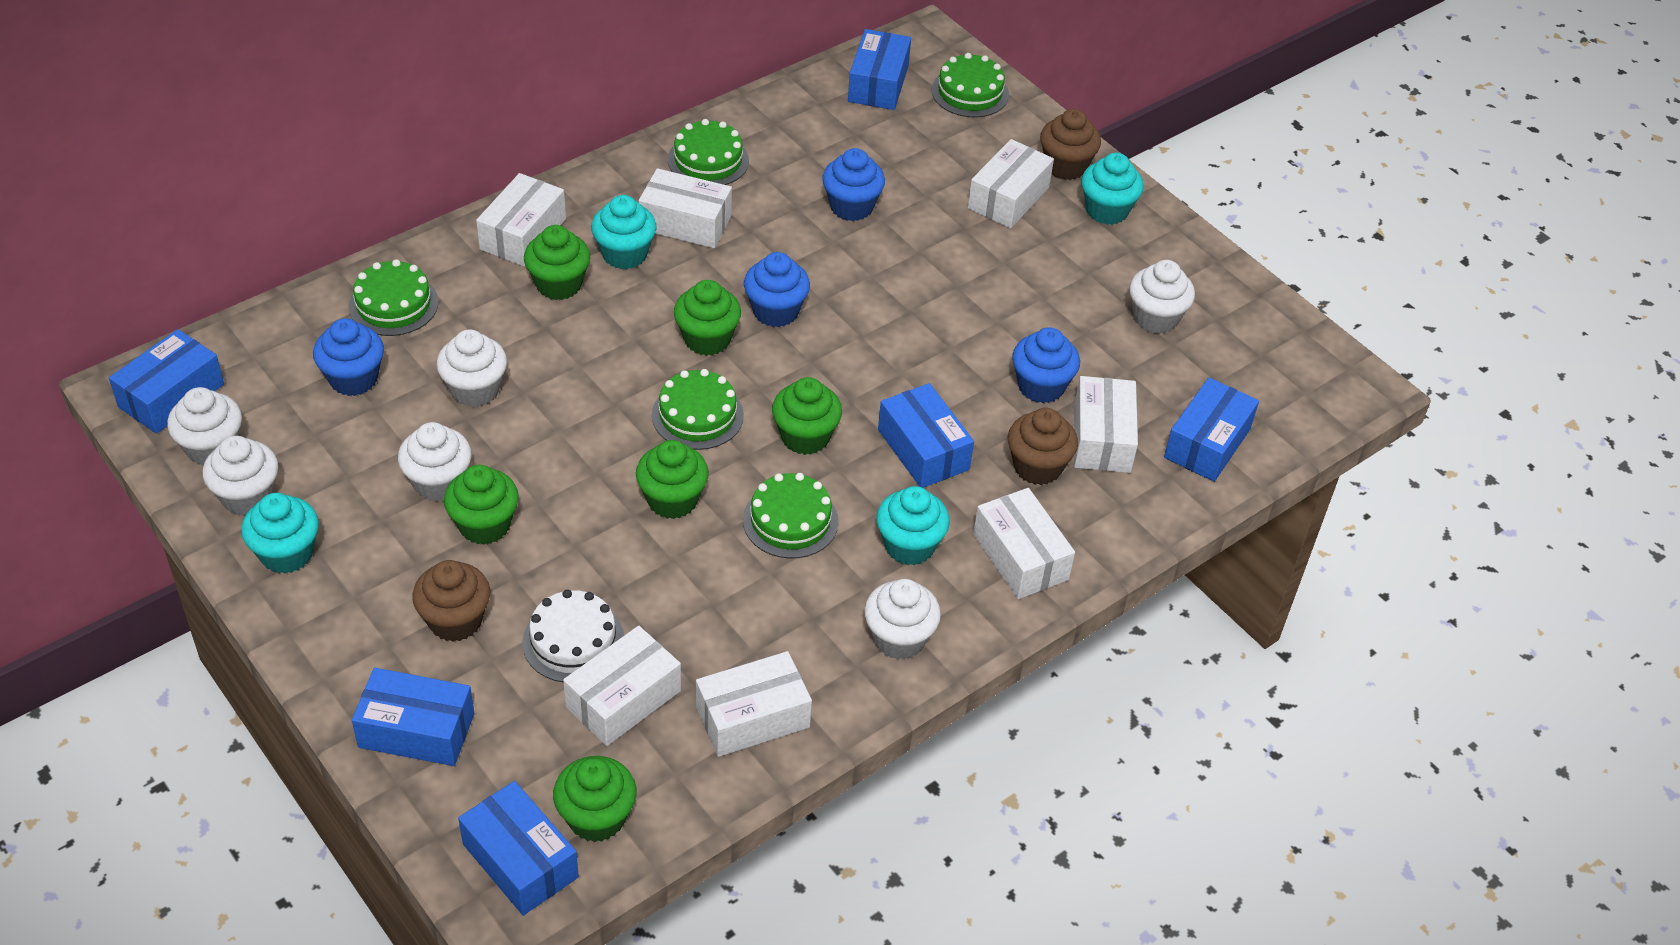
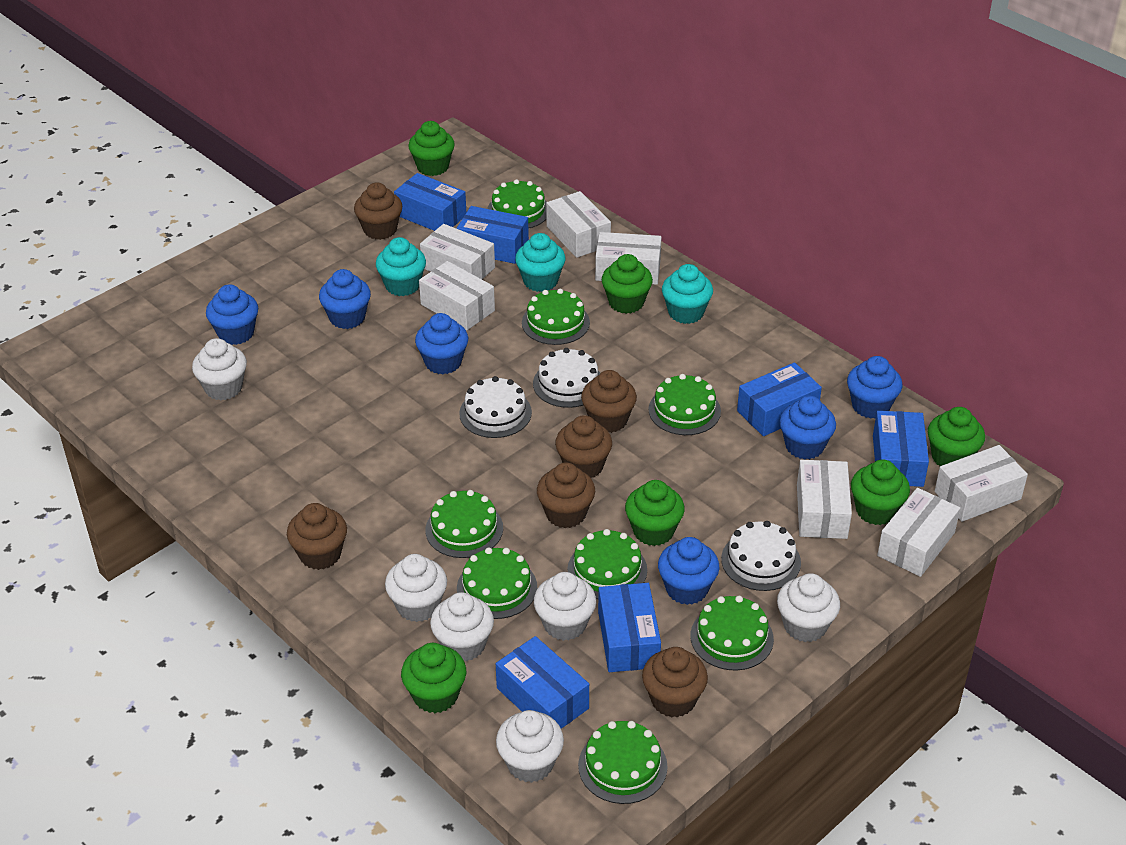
blue cupcake: [313,318,384,396] [744,252,810,327] [822,148,885,221] [1012,327,1080,403] = 4 -> [206,284,258,345] [319,269,371,329] [415,313,468,374] [658,537,720,605] [779,396,836,459] [847,356,902,419] = 6
brown cupcake: [412,560,490,642] [1008,408,1078,485] [1040,109,1101,180] = 3 -> [287,503,347,570] [354,182,402,240] [537,462,595,528] [555,415,612,478] [581,370,637,433] [642,647,708,718] = 6
green cake: [349,259,439,336] [652,369,744,450] [668,119,749,185] [743,473,839,558] [932,53,1009,117] = 5 -> [425,490,503,558] [457,547,537,619] [487,179,547,229] [522,289,590,345] [567,529,647,599] [578,721,667,804] [648,374,721,435] [690,596,774,670] = 8
turquoise cupcake: [241,493,319,574] [591,195,656,269] [876,486,950,565] [1081,153,1144,225] = 4 -> [376,237,426,296] [515,233,566,292] [662,264,713,324] = 3
white cake: [522,589,624,682] = 1 -> [459,376,532,438] [533,348,600,408] [721,521,801,591] = 3

